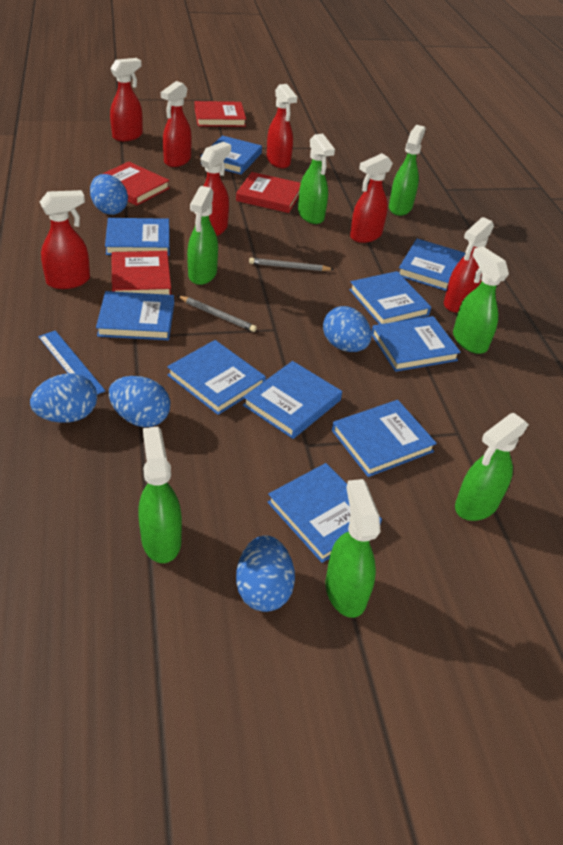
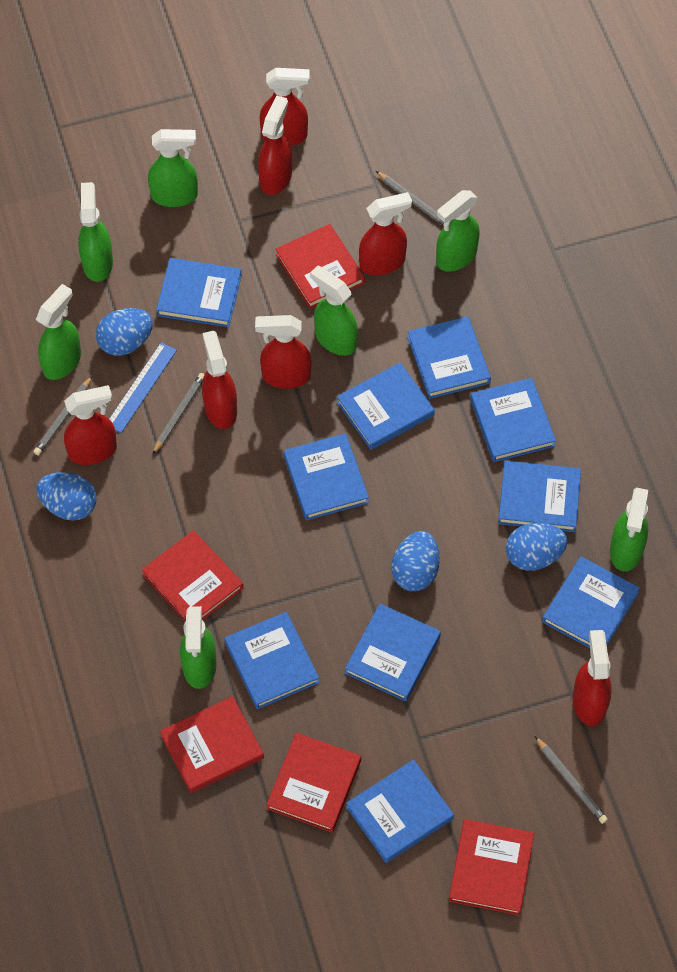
blue egg: [30,373,97,423] [90,174,128,215] [109,376,170,427] [236,535,295,612] [323,306,372,352] = 5 -> [36,472,97,521] [96,308,153,356] [392,531,440,591] [505,523,568,571] = 4
grey pencil: [178,296,257,332] [249,258,334,271] = 2 -> [33,376,92,456] [152,373,205,455] [376,171,444,226] [535,736,608,824] = 4
red book: [103,161,170,206] [111,251,171,295] [194,101,246,127] [236,172,301,213] = 4 -> [142,530,243,622] [160,696,264,793] [266,733,361,833] [275,224,365,309] [449,819,534,916] = 5

